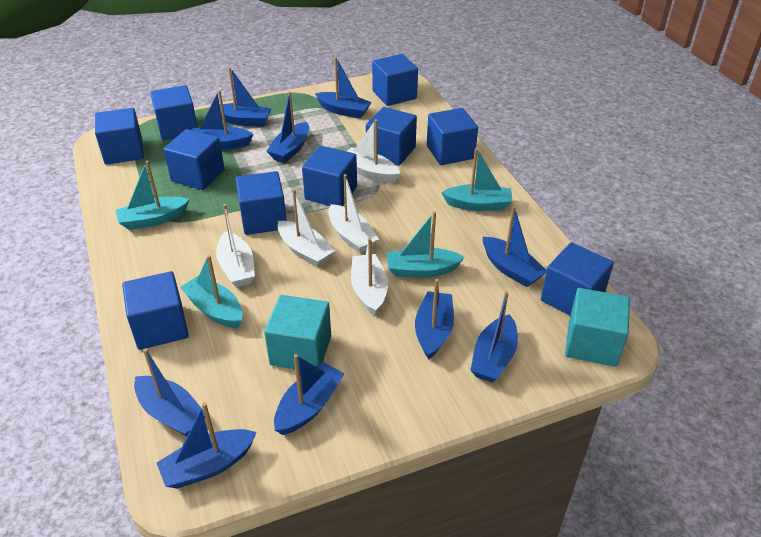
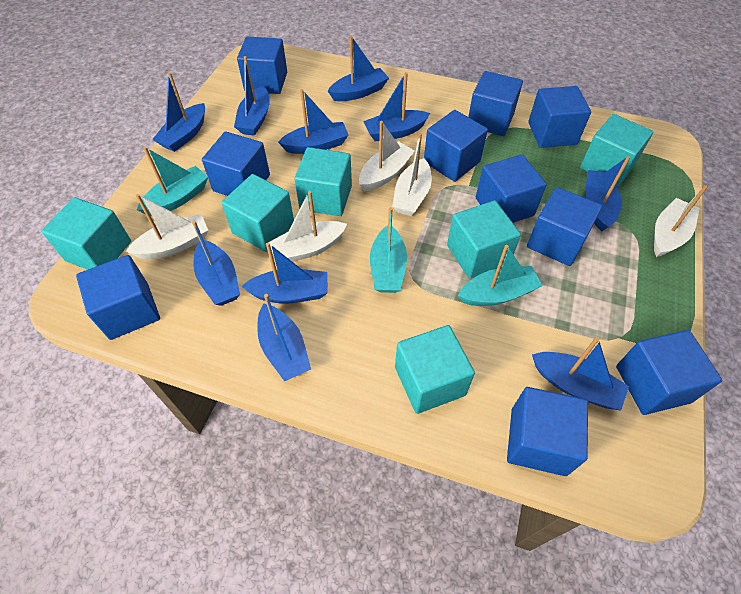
turquoise boat: [115,161,190,230] [180,255,243,328] [387,211,464,278] [441,148,513,211] = 4 -> [137,147,208,216] [370,207,407,293] [458,245,543,306] = 3
turquoise cube: [264,295,331,369] [565,288,630,367] = 2 -> [41,197,131,270] [222,174,294,252] [294,147,352,216] [395,325,475,414] [447,200,521,279] [580,114,653,186] = 6

